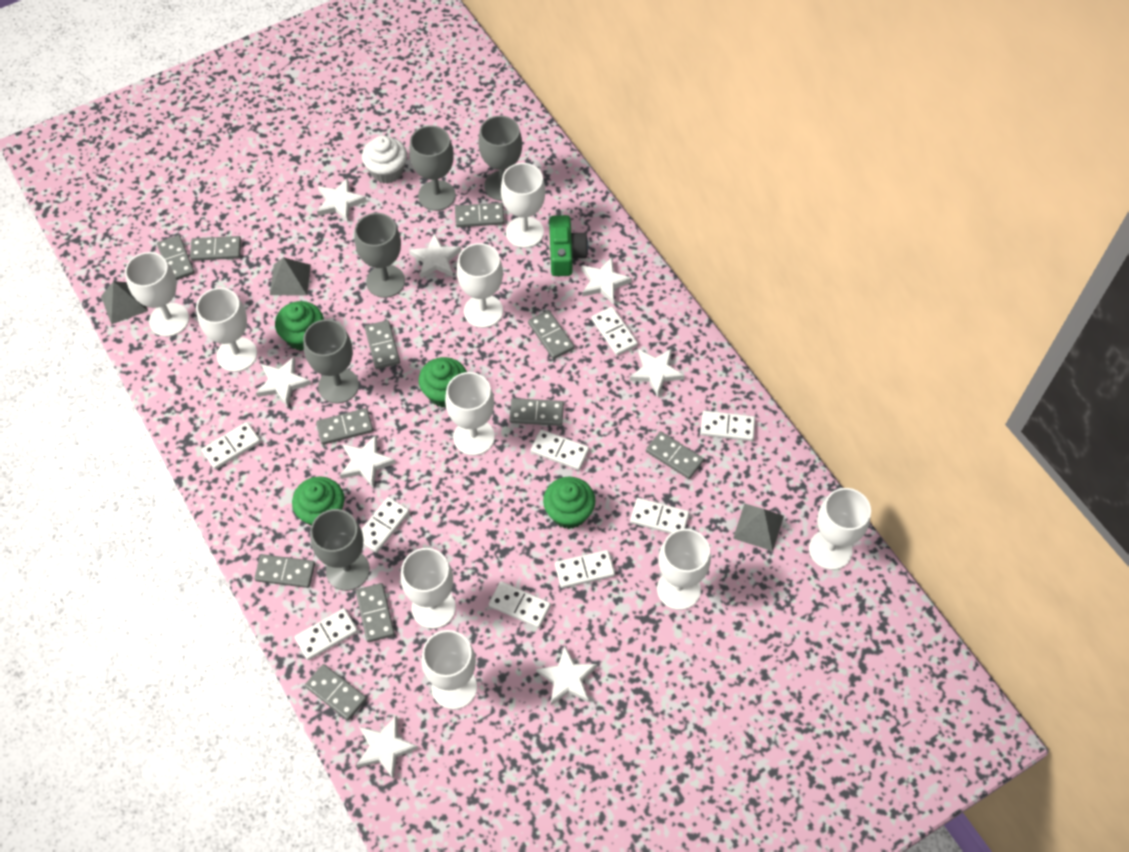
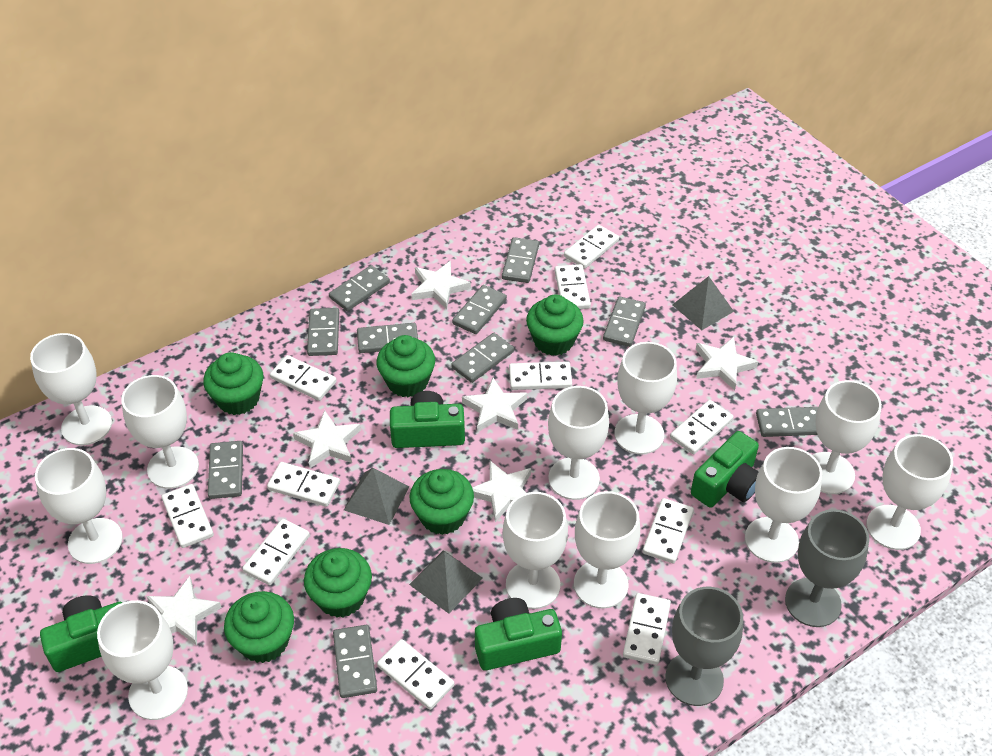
green camera: [549,215,588,276] = 1 -> [40,595,122,672] [390,391,465,448] [475,598,562,671] [691,431,759,508] = 4
green cupcake: [275,301,324,351] [292,476,344,526] [419,357,467,408] [543,477,596,529] = 4 -> [203,352,264,415] [224,591,294,663] [304,548,372,618] [376,335,435,397] [410,469,474,535] [526,294,584,356] = 6
grey domino: [157,235,195,280] [190,236,241,261] [254,554,315,588] [305,664,367,720] [316,408,373,445] [356,583,395,642] [365,320,400,369] [455,203,505,227] [509,398,564,426] [528,310,574,359] [646,431,704,479] = 11 -> [208,441,243,499] [307,308,339,356] [329,265,390,311] [333,625,377,698] [357,323,418,353] [451,333,514,383] [452,285,507,334] [502,237,539,283] [603,296,646,347] [756,407,818,437] = 10
grey goblet: [303,319,359,404] [310,509,370,591] [355,213,405,298] [409,126,456,211] [479,116,522,201] = 5 -> [665,587,743,706] [785,509,869,627] = 2
white cupcake: [362,135,407,184] = 1 -> none = 0
white domino: [201,422,261,469] [295,608,358,660] [361,497,409,553] [489,581,551,628] [531,429,589,470] [555,550,615,588] [591,307,638,355] [630,498,689,534] [700,411,755,441] = 9 -> [162,484,214,548] [242,519,310,585] [267,462,340,507] [270,355,337,401] [377,639,454,710] [509,361,572,390] [555,264,591,309] [564,225,619,269] [623,593,671,665] [643,498,694,563] [670,400,733,454] = 11
white goblet: [125,252,189,337] [196,288,257,372] [401,548,456,629] [421,630,477,710] [445,372,495,456] [457,243,503,328] [501,163,545,248] [657,529,711,610] [809,488,871,570] = 9 -> [30,333,112,445] [35,448,123,564] [97,600,188,720] [121,375,199,489] [503,492,568,609] [548,386,609,500] [574,491,640,609] [615,342,677,454] [745,447,822,563] [813,380,882,494] [867,434,953,550] = 11
white star: [256,357,311,407] [317,178,366,222] [340,435,396,489] [356,715,418,779] [409,233,462,278] [536,646,597,705] [581,257,632,304] [630,349,684,397] = 8 -> [146,576,222,646] [293,410,361,468] [411,261,471,310] [462,378,527,432] [472,461,531,523] [696,337,758,390] = 6

